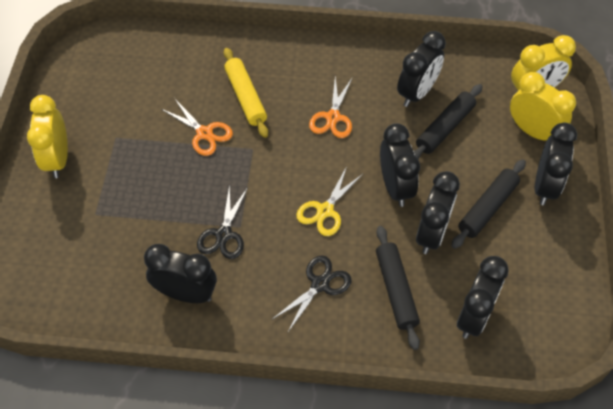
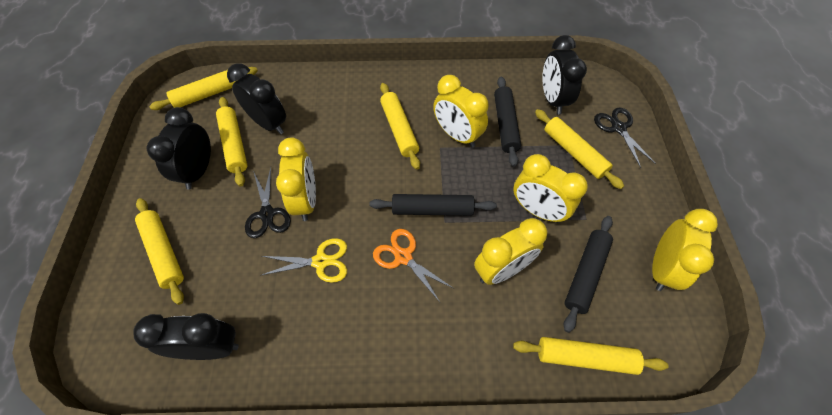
black clock: [144,244,217,303] [380,123,420,207] [397,31,446,107] [416,171,460,254] [457,256,509,339] [535,122,577,205] = 6 -> [133,313,239,360] [147,107,211,190] [227,63,286,134] [542,35,587,114] = 4
orange scissors: [161,98,233,156] [309,76,353,138] = 2 -> [373,229,454,302] = 1
yellow clock: [27,95,68,178] [510,72,576,141] [511,35,576,96] = 3 -> [276,137,316,221] [433,75,489,147] [474,218,547,285] [513,154,588,223] [652,209,718,291] = 5
yellow rolling pin: [224,48,268,138] = 1 -> [135,198,184,305] [149,67,258,110] [216,97,248,186] [380,83,420,170] [513,337,669,375] [535,109,624,189] = 6

